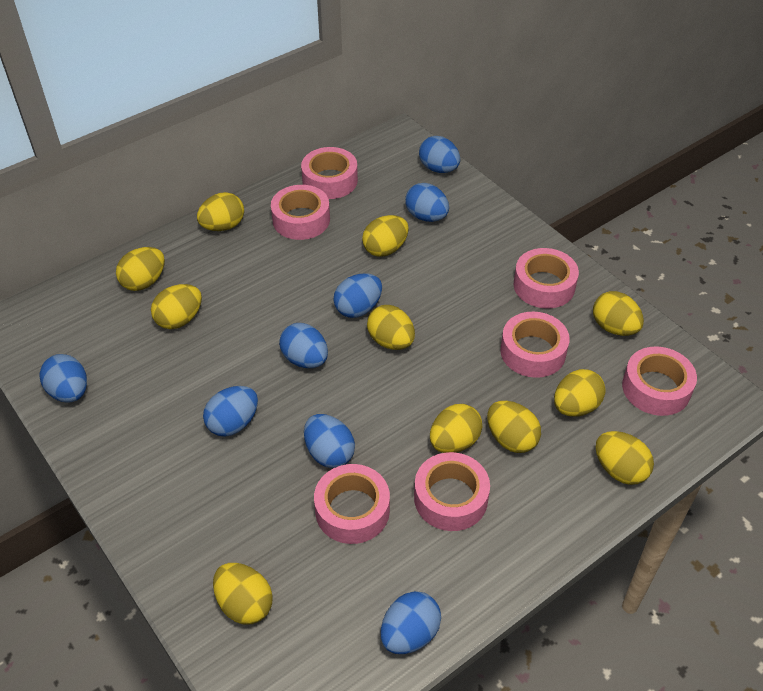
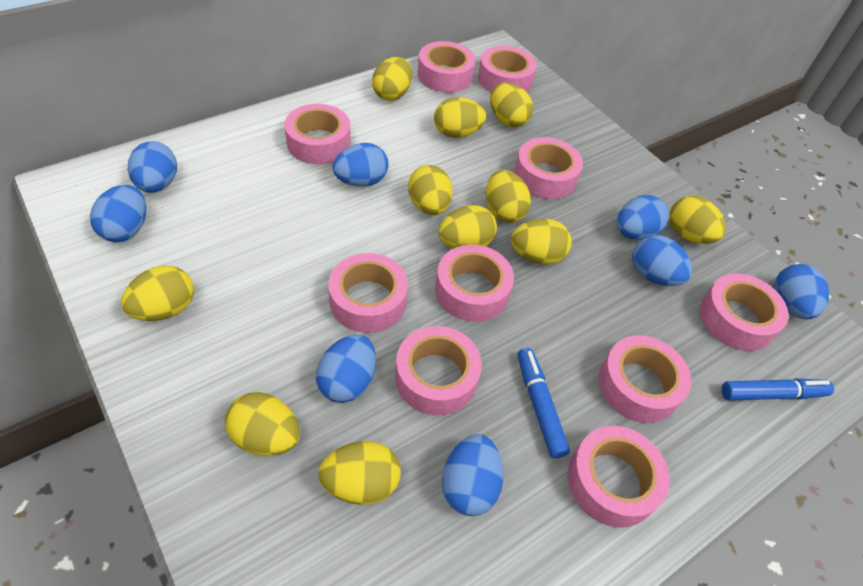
blue marker: none = 0 -> [518,348,570,458] [722,378,834,401] = 2
pink tape: [271,185,330,240] [301,147,358,199] [314,464,390,544] [414,452,490,531] [500,312,570,378] [514,248,579,309] [622,347,697,416] = 7 -> [284,104,351,164] [328,253,408,333] [395,326,482,415] [418,41,476,93] [435,245,514,322] [478,46,537,92] [514,137,583,199] [568,426,670,528] [598,335,691,423] [700,274,789,351] = 10

